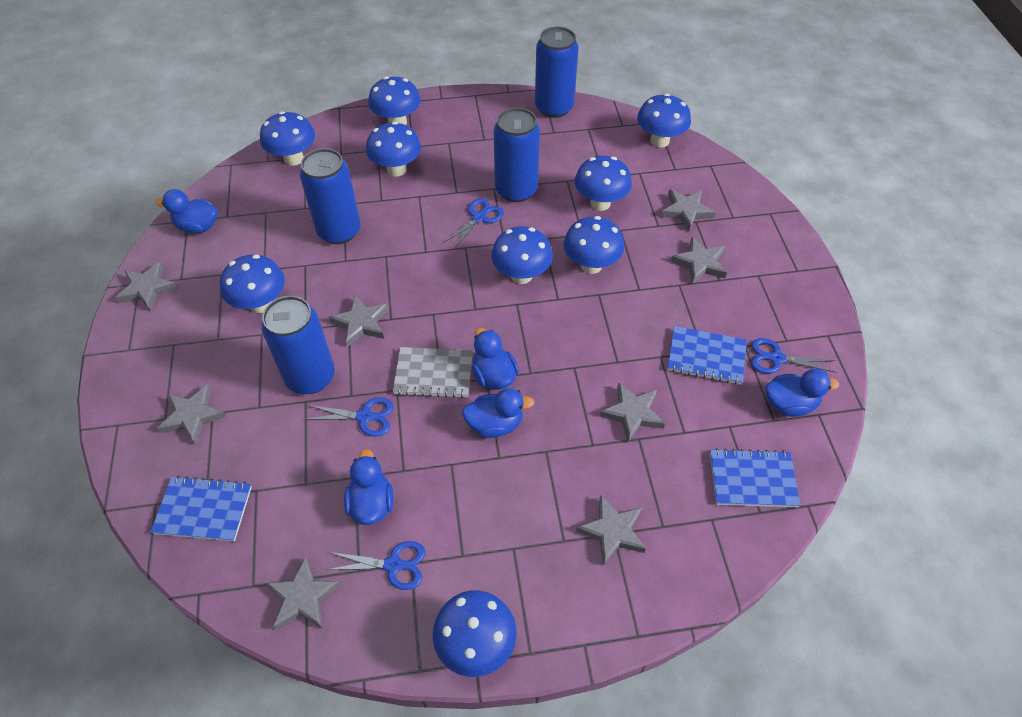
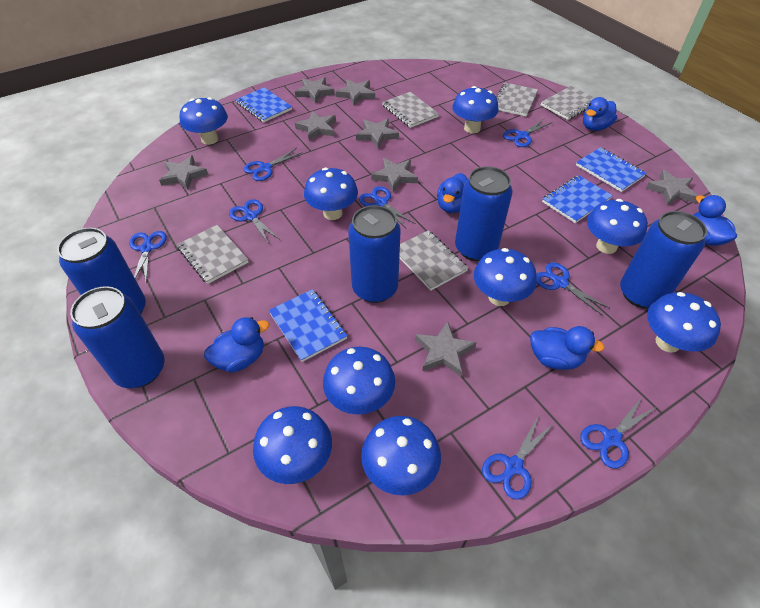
blue can: [261,296,335,394] [300,148,361,244] [494,108,540,202] [535,27,579,118] = 4 -> [57,228,146,314] [70,286,165,388] [348,205,401,303] [455,166,512,261] [620,211,707,309] = 5
blue notebook: [151,476,252,542] [667,326,747,385] [710,448,801,507] = 3 -> [236,87,292,123] [268,289,347,362] [542,175,613,223] [576,147,647,192] = 4
blue scissors: [304,397,394,437] [325,541,425,590] [443,198,504,250] [751,338,837,374] = 4 -> [129,231,167,282] [229,199,279,243] [243,148,303,181] [359,186,416,228] [482,415,553,500] [503,119,553,147] [536,262,609,316] [580,397,656,469] = 8
grey notebook: [393,347,473,398] = 1 -> [177,225,249,284] [382,92,439,128] [399,230,468,290] [496,83,538,116] [541,86,595,120] = 5

